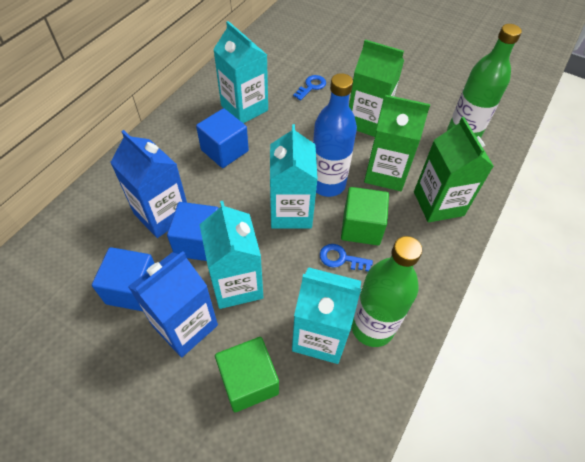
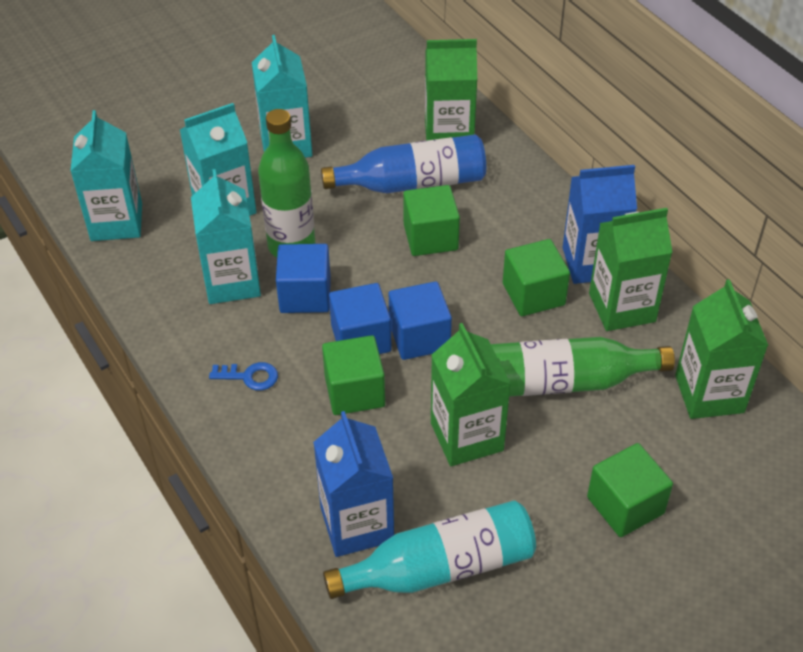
blue key: [293,75,326,101] [320,244,373,271] = 2 -> [209,362,278,391] = 1
green carton: [349,40,404,137] [364,95,430,191] [414,117,494,222] = 3 -> [425,39,477,141] [431,323,511,466] [589,208,673,331] [675,279,768,419] = 4
green cube: [215,337,279,412] [341,187,389,245] = 2 -> [322,335,385,415] [403,185,460,256] [503,239,570,316] [587,443,673,537] = 4
turquoise bottle: none = 0 -> [323,500,536,599] = 1

